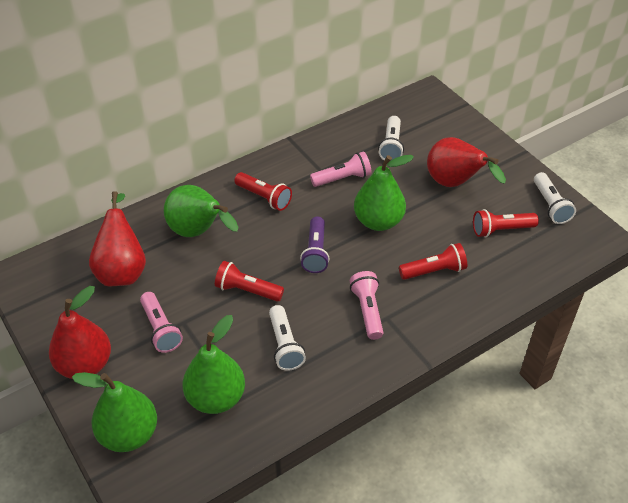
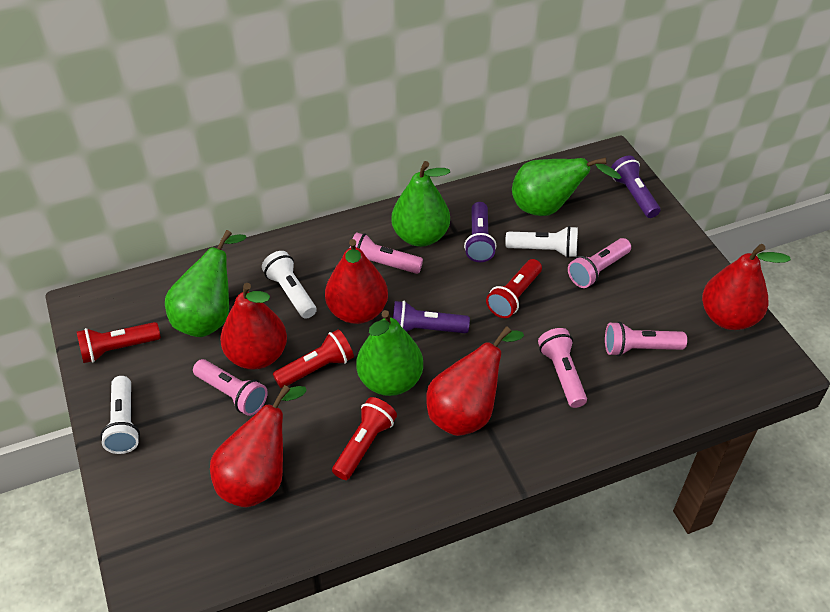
pink flashlight: [140,292,183,353] [310,151,371,187] [350,271,383,340] = 3 -> [193,359,268,416] [350,232,423,274] [538,328,587,408] [568,238,631,288] [605,322,687,356] = 5
purple flashlight: [300,216,330,273] = 1 -> [393,301,470,333] [464,202,496,262] [611,155,660,218] = 3
red pear: [49,286,111,379] [89,191,146,287] [427,137,506,187] = 3 -> [210,385,307,507] [220,283,287,370] [325,239,388,324] [426,326,524,436] [702,244,791,330] = 5

